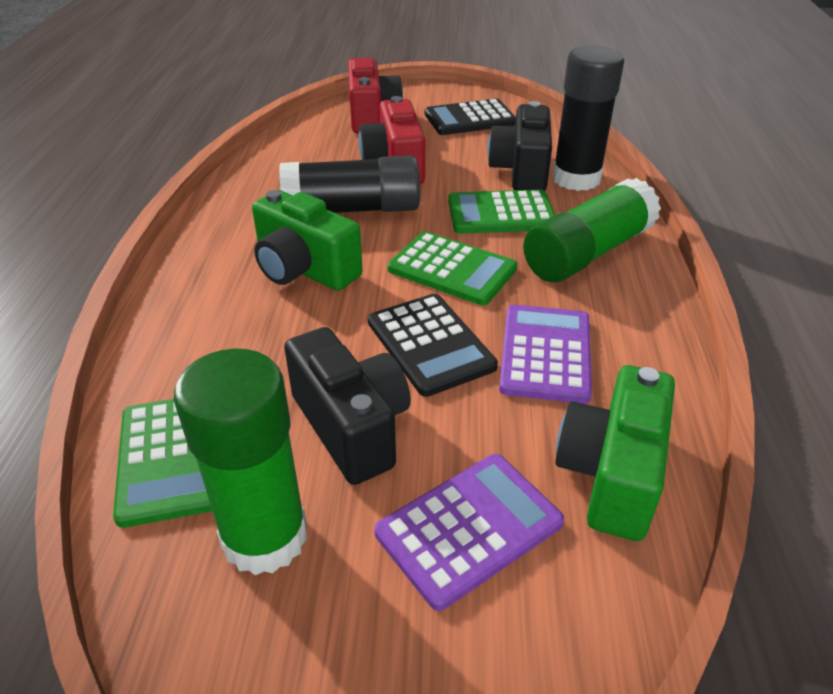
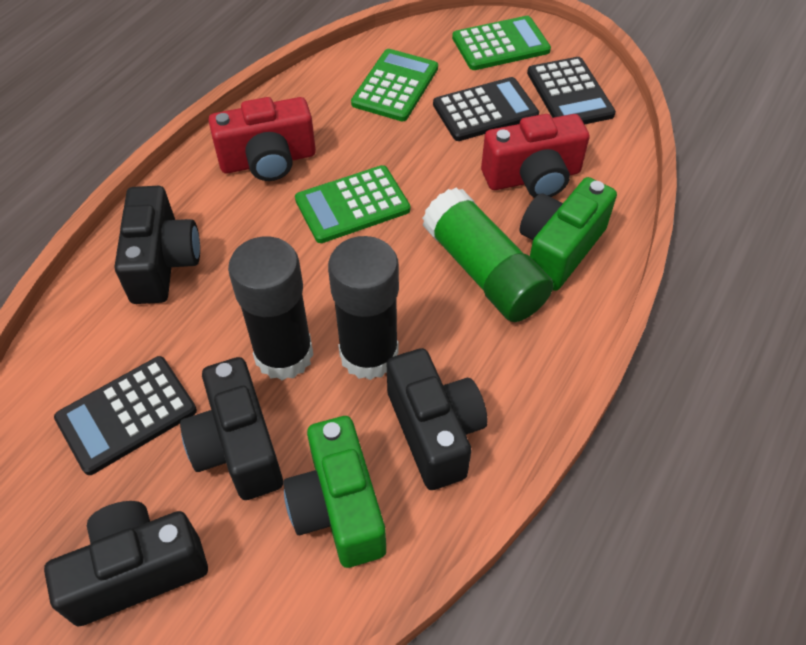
black calculator: [368,294,498,397] [425,99,516,135] = 2 -> [54,356,197,475] [433,77,539,141] [527,57,616,125] = 3
black camera: [284,327,411,485] [487,101,552,191] = 2 -> [44,501,208,626] [115,186,200,304] [180,357,283,500] [387,348,488,490] = 4
green glue stick: [174,348,307,575] [523,178,661,282] = 2 -> [422,187,554,322] = 1
purple calculator: [374,454,564,611] [499,305,592,404] = 2 -> none = 0

